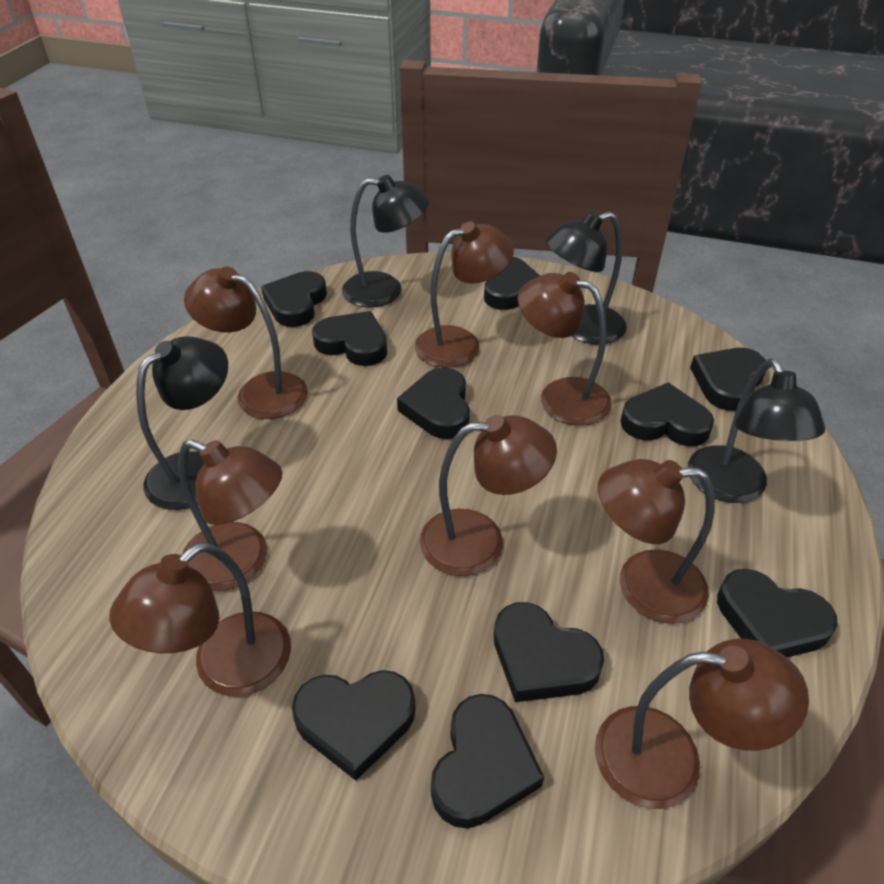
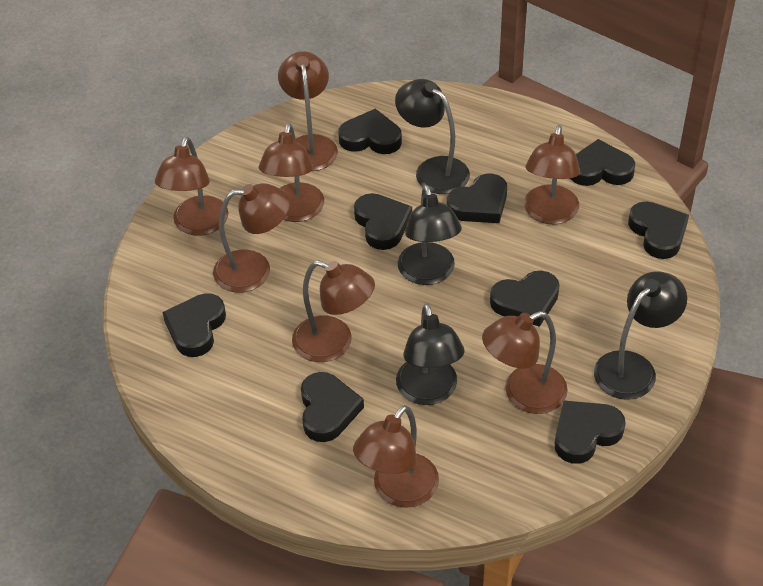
black heart: [261,271,327,327] [292,670,416,781] [312,311,387,366] [397,368,470,439] [431,694,544,828] [484,257,540,310] [494,602,604,702] [620,382,714,446] [690,348,766,411] [717,569,838,657] = 10 -> [162,293,226,357] [301,372,364,442] [338,108,402,154] [354,193,412,250] [447,174,507,223] [490,271,560,327] [555,401,626,464] [570,139,635,186] [628,201,689,259] = 9

